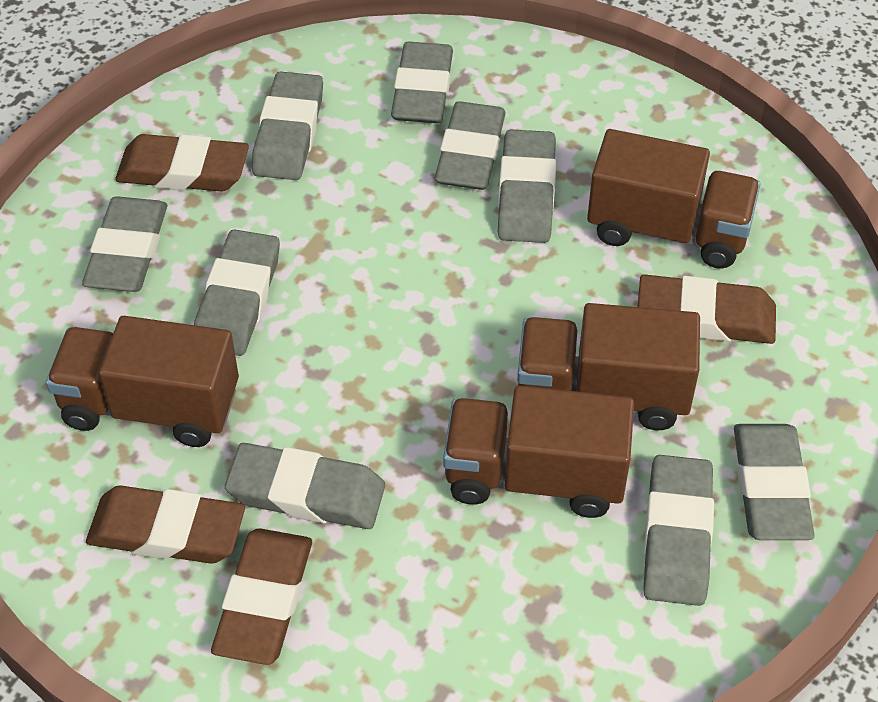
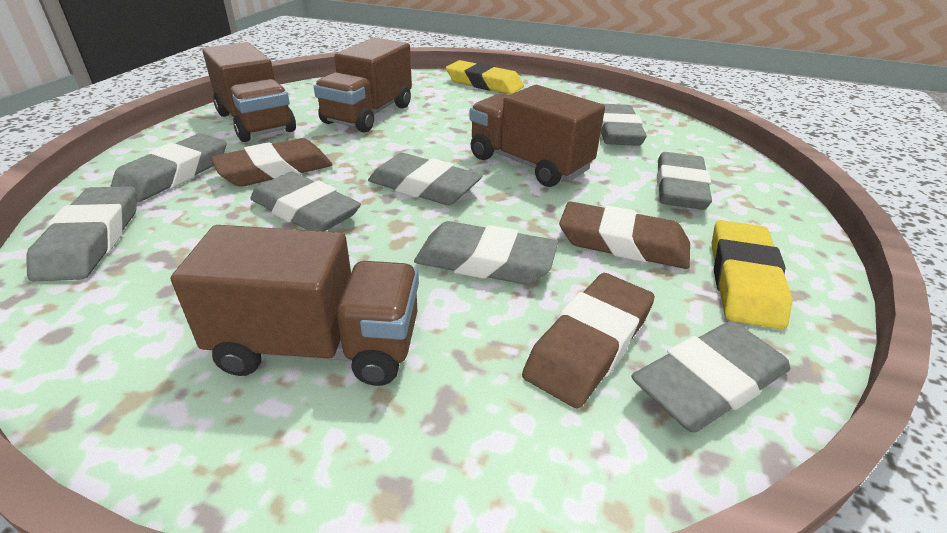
brown eraser: [86,485,245,564] [115,134,249,192] [211,528,312,665] [638,274,776,344] = 4 -> [210,138,332,187] [522,273,655,408] [559,201,690,269] = 3
grey eraser: [82,196,167,292] [194,229,280,356] [225,443,385,529] [252,72,323,180] [391,42,453,123] [434,101,506,190] [498,129,556,243] [643,455,714,606] [734,424,815,540] = 9 -> [26,186,137,281] [110,133,227,203] [250,172,361,231] [368,153,483,205] [414,221,558,285] [601,104,647,146] [631,321,790,433] [657,152,712,210] = 8
yellow eraser: none = 0 -> [446,60,524,94] [712,220,792,330] = 2

